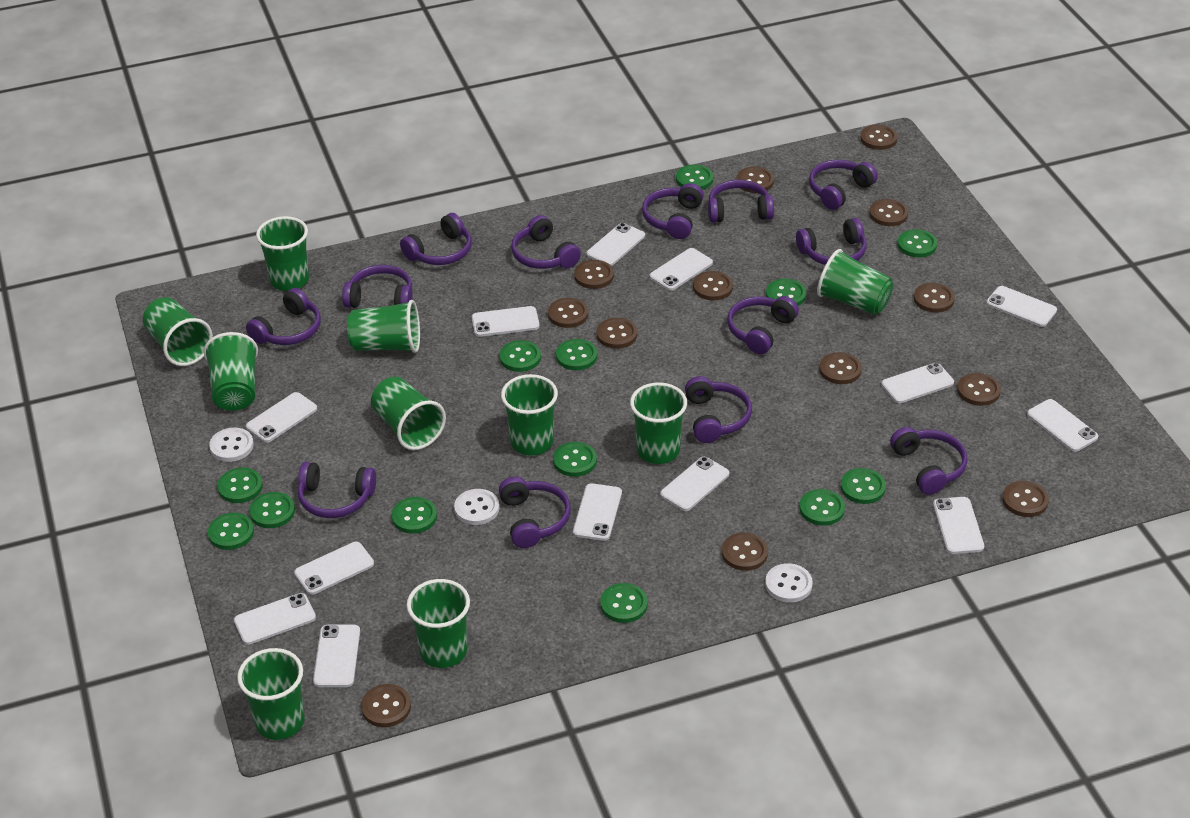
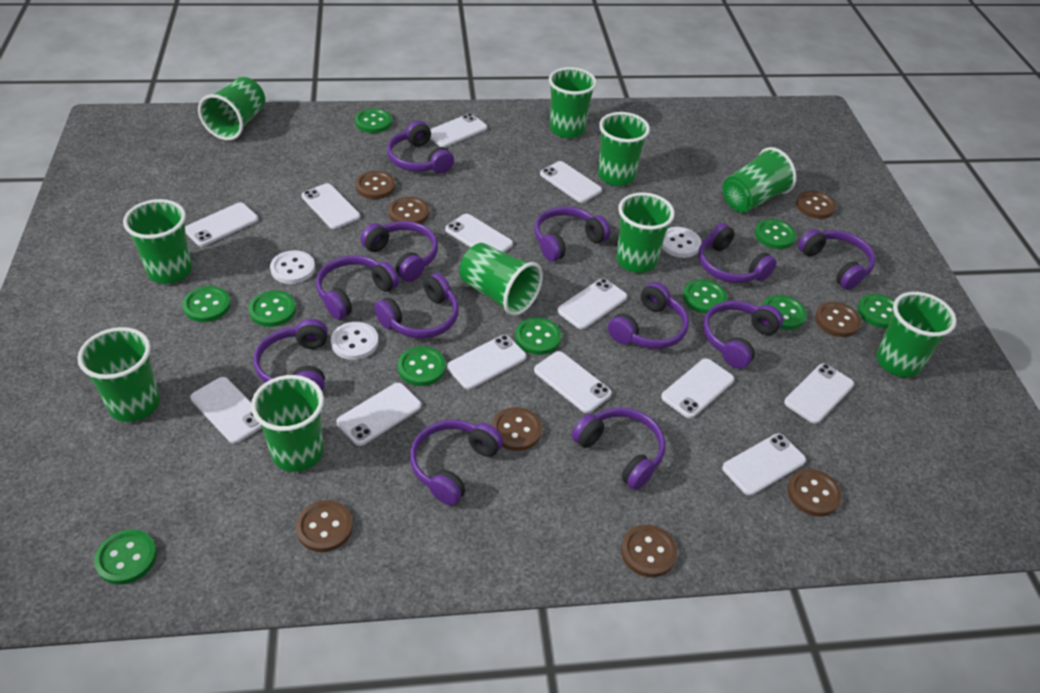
brown button: [361,684,411,727] [548,298,588,328] [574,260,614,289] [596,318,637,349] [693,271,733,300] [722,533,768,571] [737,167,774,193] [819,352,862,384] [860,125,897,150] [869,199,908,226] [914,283,955,313] [957,373,1001,406] [1002,481,1049,517] = 13 -> [296,500,353,552] [355,171,395,199] [389,197,429,224] [492,407,542,451] [621,525,677,577] [787,469,842,517] [796,191,836,219] [815,302,861,337] = 8
green button: [208,513,254,550] [217,468,263,503] [249,492,295,528] [392,497,437,534] [500,340,541,372] [553,442,597,477] [556,339,597,370] [600,583,648,623] [676,164,713,190] [766,279,806,306] [799,489,845,526] [841,468,886,504] [898,229,937,258] = 13 -> [94,529,157,585] [182,286,231,322] [249,290,296,327] [355,108,392,133] [398,346,446,386] [515,318,561,355] [683,279,727,314] [755,219,796,249] [763,295,807,330] [858,294,895,328] = 10
purple headphones: [246,288,321,345] [298,462,376,518] [342,265,413,308] [400,213,472,265] [499,477,571,548] [511,215,581,269] [642,183,704,239] [685,376,752,443] [708,180,774,223] [727,296,799,354] [796,218,867,265] [809,160,878,210] [890,427,967,495] = 13 -> [253,319,328,391] [316,255,399,319] [360,221,438,282] [374,273,459,338] [387,121,454,174] [410,420,503,505] [534,206,610,262] [572,407,665,490] [608,282,689,349] [698,223,776,283] [703,301,783,369] [798,229,876,290] = 12

